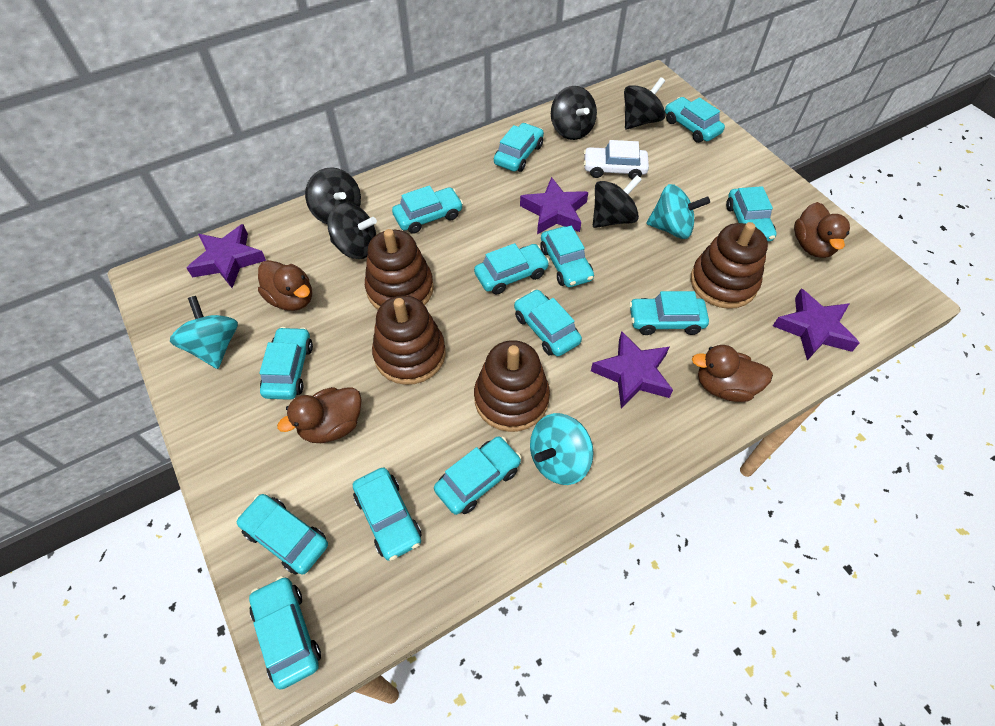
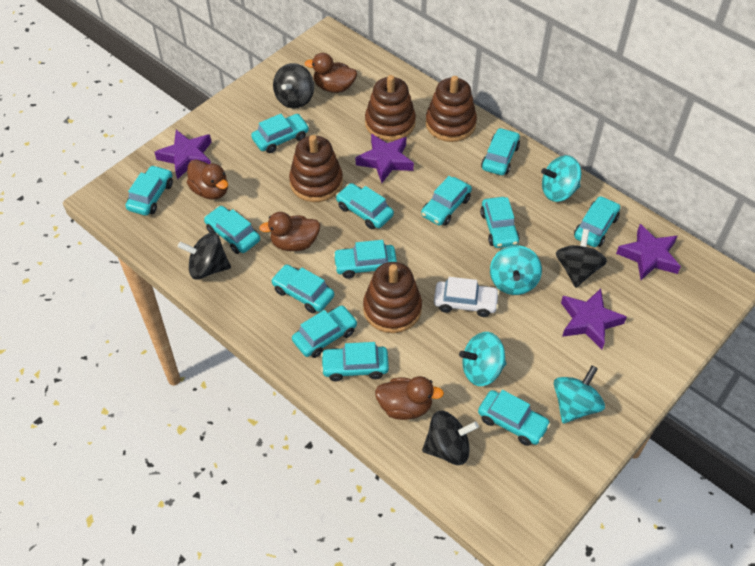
black spinning top: [305,167,361,224] [327,203,377,259] [551,86,597,140] [593,175,642,228] [624,77,665,129] = 5 -> [178,232,231,280] [273,63,314,109] [422,411,479,465] [556,229,607,288] = 4
turquoise spinning top: [170,296,238,369] [530,413,594,485] [646,184,710,239] = 3 -> [459,332,507,386] [490,245,542,295] [541,155,581,202] [554,366,605,423] = 4

